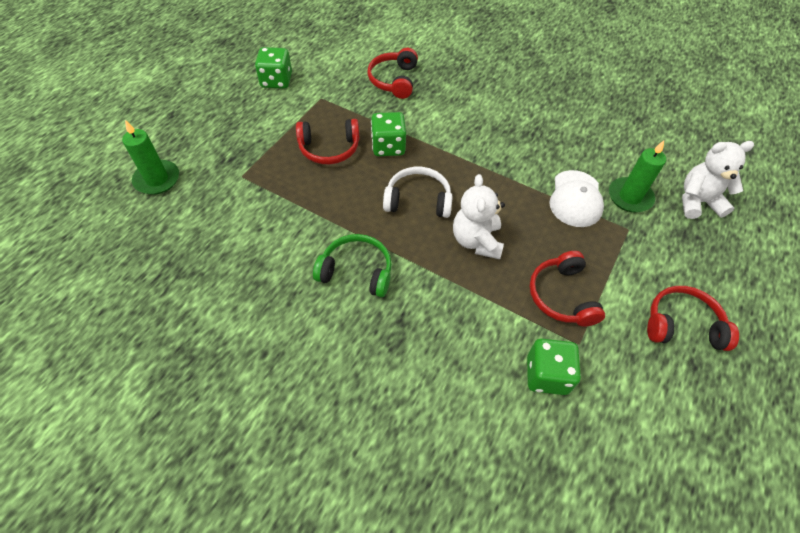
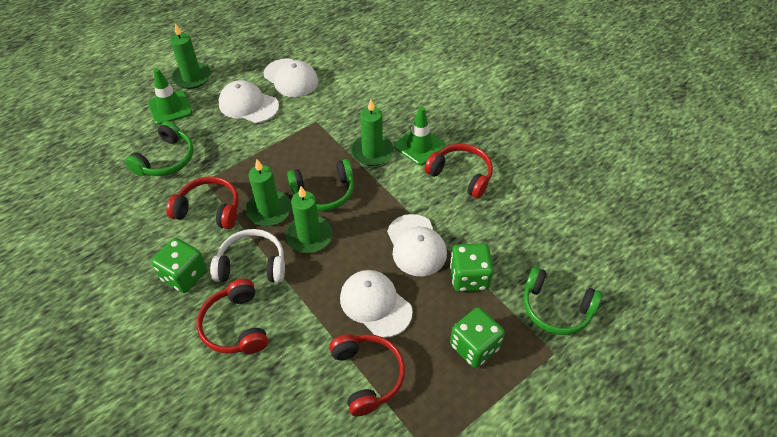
green candle: [122,120,179,195] [609,141,666,212] = 2 -> [170,23,211,89] [246,159,291,226] [285,186,332,253] [351,100,394,166] = 4
green headphones: [313,234,392,297] = 1 -> [125,121,193,176] [287,159,354,211] [523,267,602,335] = 3
green traffic cone: none = 0 -> [148,68,192,125] [394,106,445,165] = 2
white cap: [549,170,604,227] = 1 -> [219,80,279,123] [264,58,318,97] [340,270,412,338] [387,214,447,276] = 4
white teddy bear: [453,174,505,259] [682,141,754,219] = 2 -> none = 0

